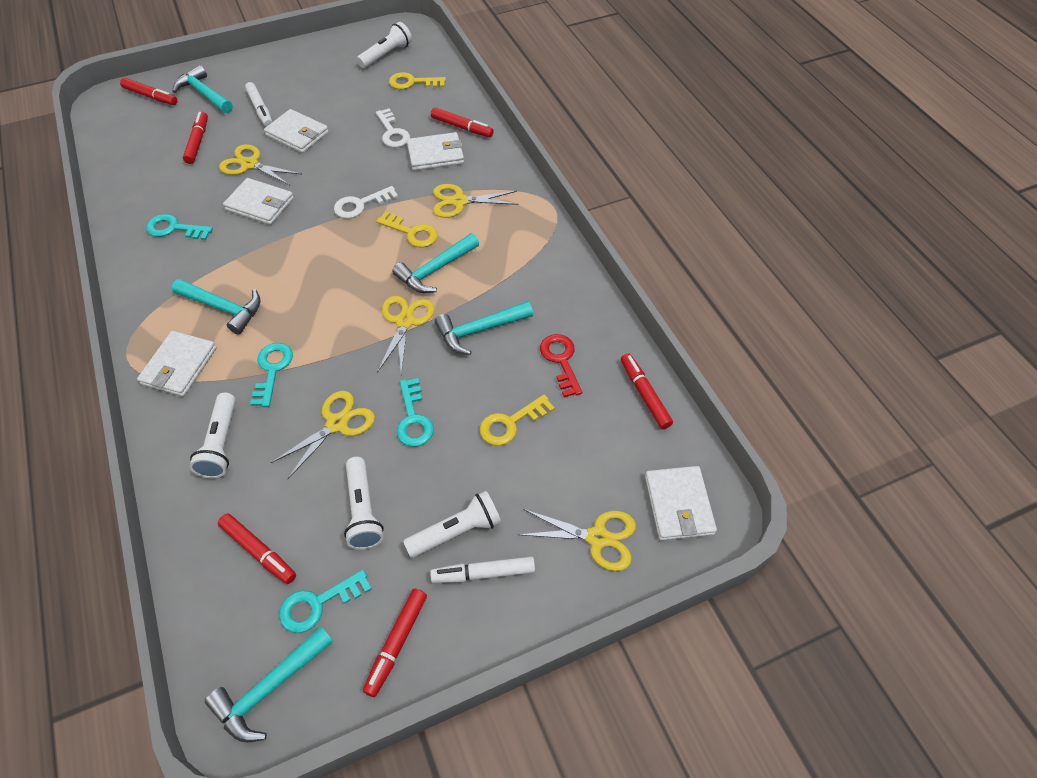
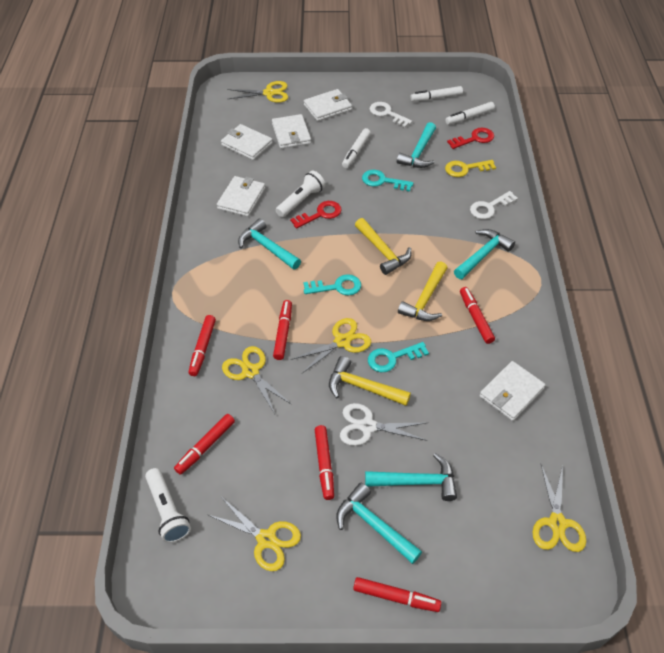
red key: [540,334,582,397] = 1 -> [290,201,342,229] [447,128,494,149] = 2
turquoise key: [146,214,213,240] [250,343,293,407] [279,570,371,633] [397,378,434,447] = 4 -> [304,274,361,296] [362,170,413,192] [368,342,429,372] = 3
white flashlight: [190,393,236,478] [344,457,384,550] [357,22,412,68] [403,491,501,558] = 4 -> [145,468,191,543] [276,171,325,217] = 2
white marker: [245,82,273,127] [430,556,535,583] = 2 -> [342,128,371,168] [410,86,463,101] [445,102,495,125] = 3
white scissors: none = 0 -> [340,403,427,446] = 1
yellow hammer: none = 0 -> [329,356,411,406] [355,218,411,275] [398,261,448,321] = 3
yellow key: [376,211,438,248] [389,72,446,89] [480,394,555,446] = 3 -> [445,160,496,177] = 1

